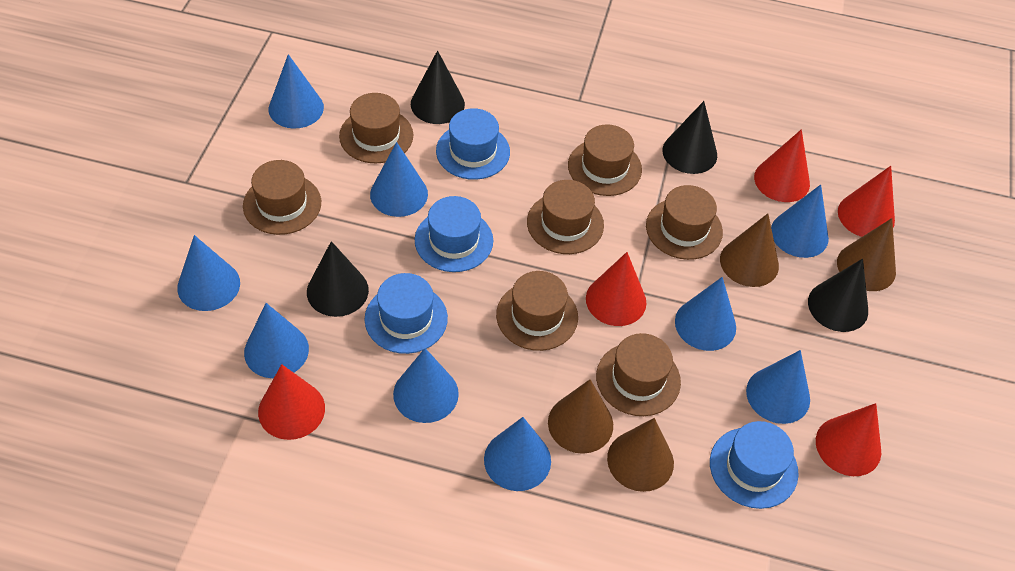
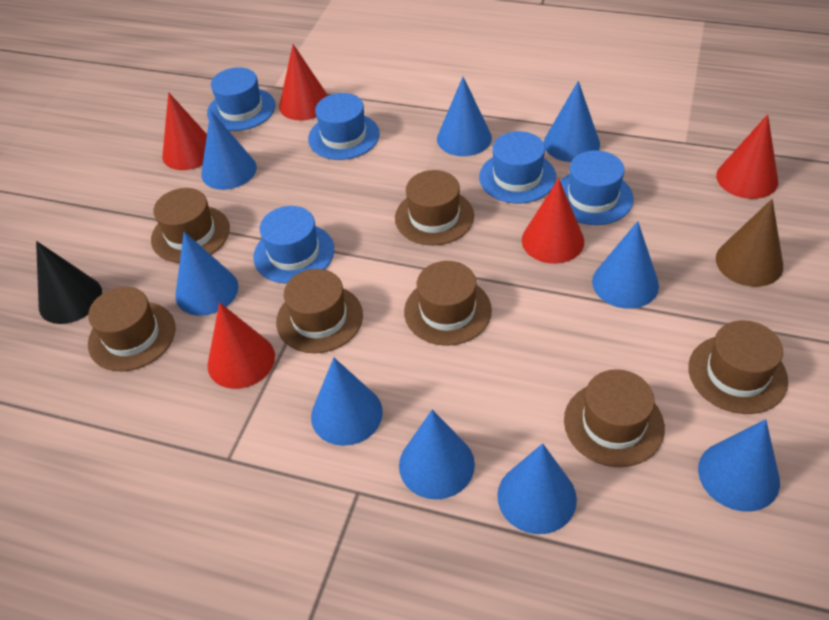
black cone: [307,241,369,317] [411,51,465,124] [663,101,717,174] [808,258,868,332] = 4 -> [36,241,102,324] = 1
blue hat: [364,273,448,354] [415,196,493,272] [436,108,510,180] [710,421,799,509] = 4 -> [207,67,275,131] [253,206,334,284] [308,93,379,160] [479,131,556,203] [560,150,634,225] = 5
brown cone: [548,379,613,454] [607,418,674,492] [720,213,779,287] [837,218,896,291] = 4 -> [716,199,783,287] = 1

